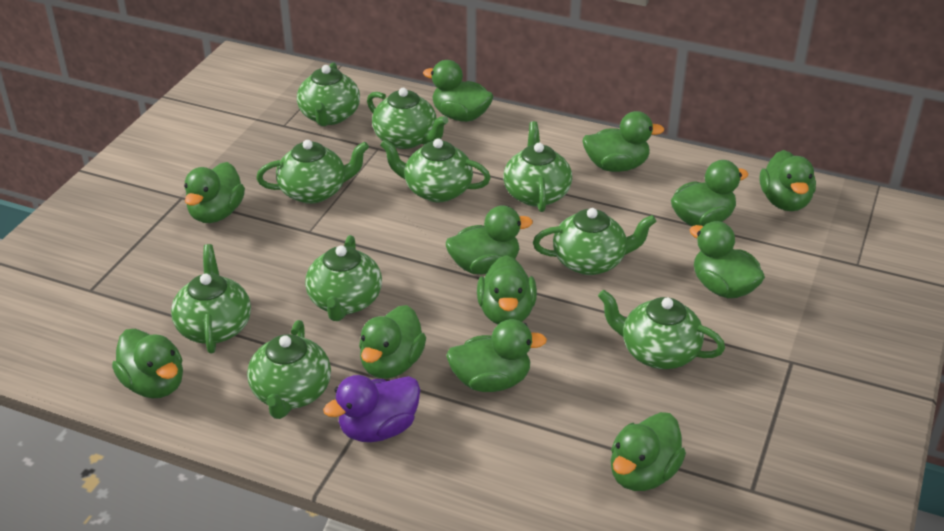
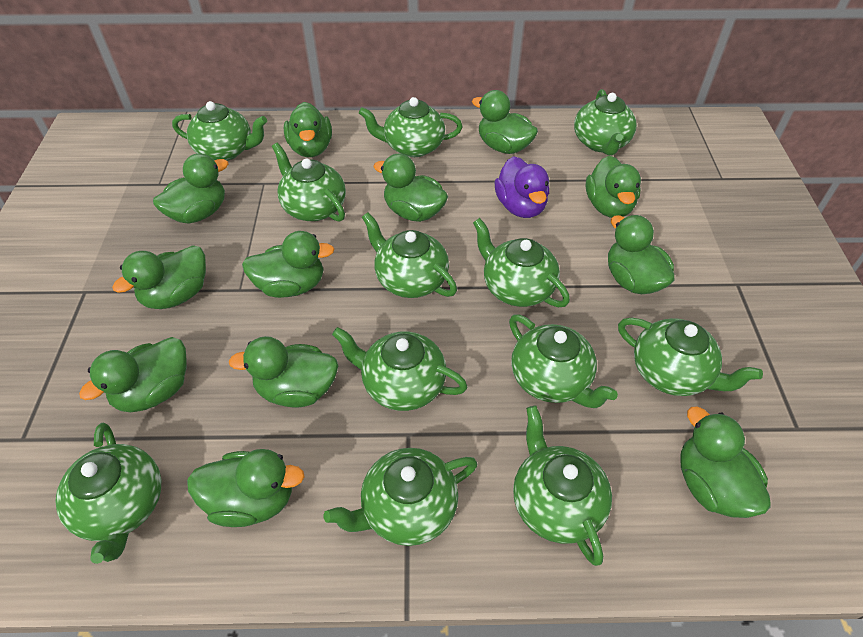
green teapot: [171,244,251,353] [247,320,331,419] [256,140,369,204] [297,62,360,126] [305,235,382,321] [367,88,448,149] [380,139,491,202] [503,121,572,212] [533,208,657,275] [598,290,725,369] = 10 -> [55,423,161,564] [172,101,267,161] [272,143,346,222] [324,448,478,546] [332,327,467,411] [359,97,462,157] [362,212,457,298] [473,218,570,307] [509,315,618,408] [513,406,612,566] [574,89,637,155] [618,318,763,396] = 12

